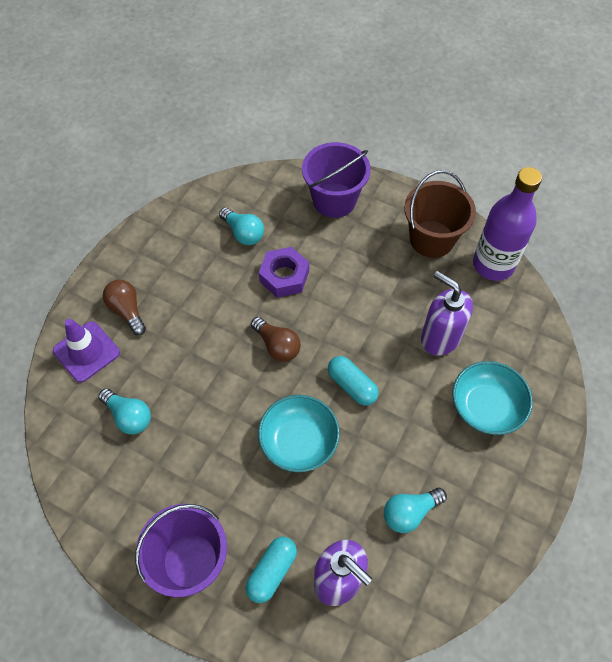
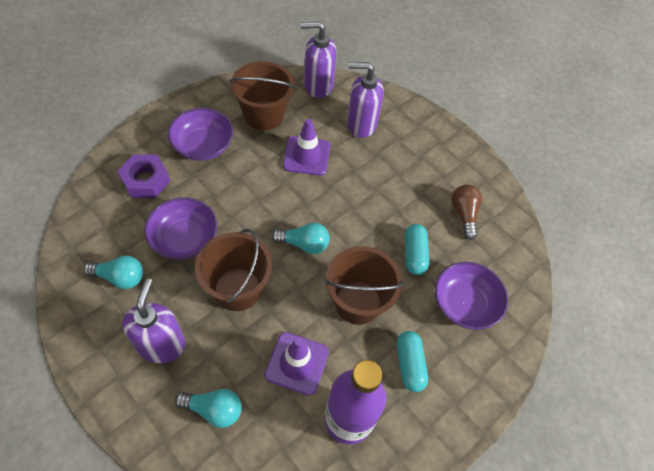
brown bucket: [404,170,476,258] = 1 -> [195,229,272,311] [230,61,295,131] [324,246,404,325] = 3
brown light bulb: [103,280,146,335] [251,317,301,362] = 2 -> [452,185,482,240] = 1
purple bowl: none = 0 -> [144,197,217,260] [168,108,233,161] [435,262,508,330] = 3
purple bucket: [135,504,227,597] [302,142,371,218] = 2 -> none = 0
purple soap dispenser: [314,540,372,606] [421,271,473,356] = 2 -> [122,279,186,363] [301,21,337,98] [347,62,384,138] = 3
purple traffic cone: [53,319,120,383] = 1 -> [265,332,329,396] [283,119,330,175] = 2
turquoise bowl: [258,395,340,472] [452,361,533,435] = 2 -> none = 0

